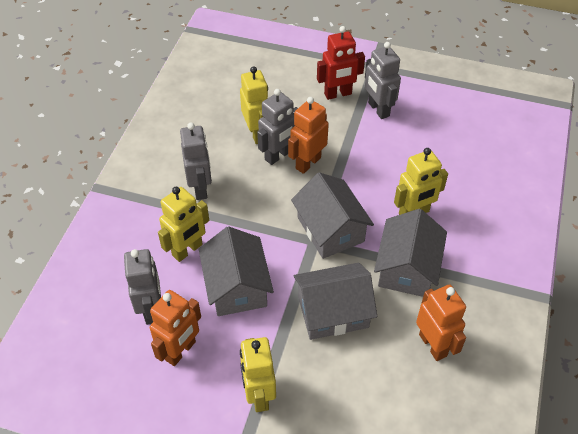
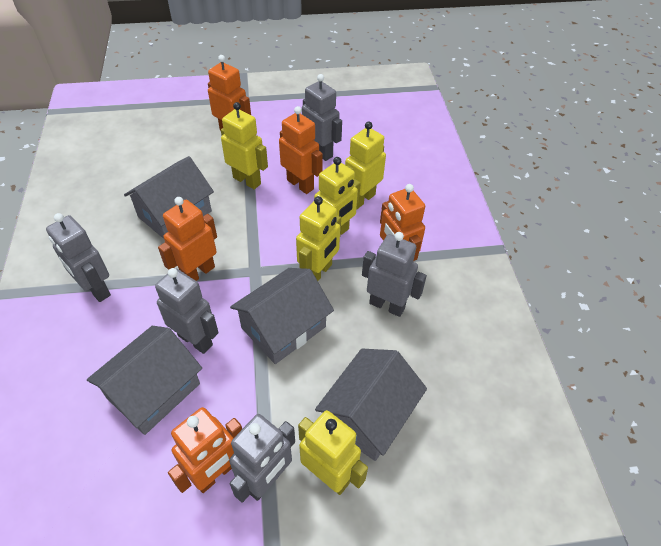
grey robot: [124,249,161,325] [180,123,212,200] [257,89,298,165] [365,42,401,119] = 4 -> [46,213,111,302] [155,268,219,354] [229,414,295,503] [302,74,342,161] [362,232,427,317] = 5
orange robot: [150,290,201,366] [288,97,329,174] [416,284,466,361] = 3 -> [158,197,217,281] [168,407,242,493] [208,55,251,131] [279,106,323,194] [380,184,425,261] = 5
red robot: [317,26,365,100] = 1 -> none = 0
yellow robot: [158,187,209,262] [240,66,268,144] [240,337,276,412] [394,148,448,215] = 4 -> [221,102,268,189] [296,196,341,281] [298,410,368,495] [314,157,361,235] [345,122,386,209] = 5

